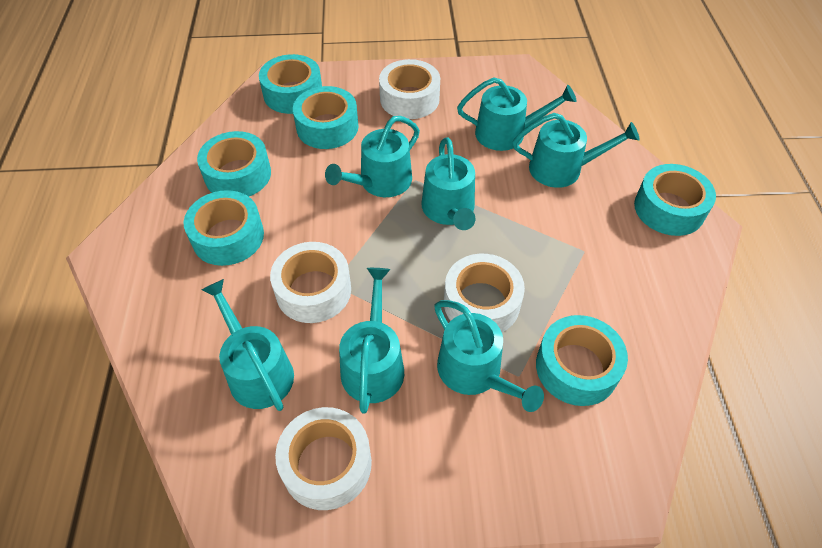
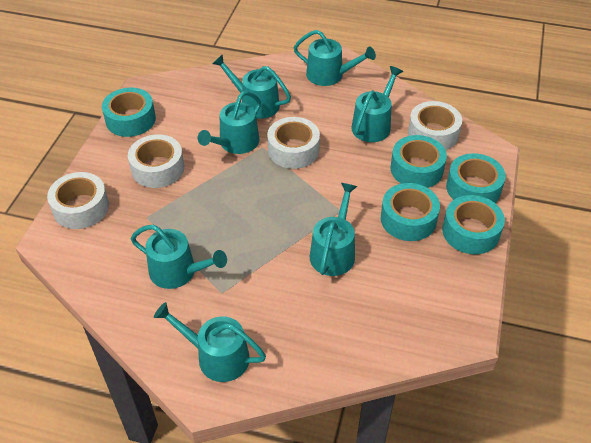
turquoise tape: [183,190,264,266] [197,131,271,197] [259,54,322,114] [293,86,359,149] [536,315,628,406] [634,164,716,236] = 6 -> [102,88,156,137] [381,183,440,241] [390,135,447,188] [442,195,505,254] [446,153,506,203] = 5

